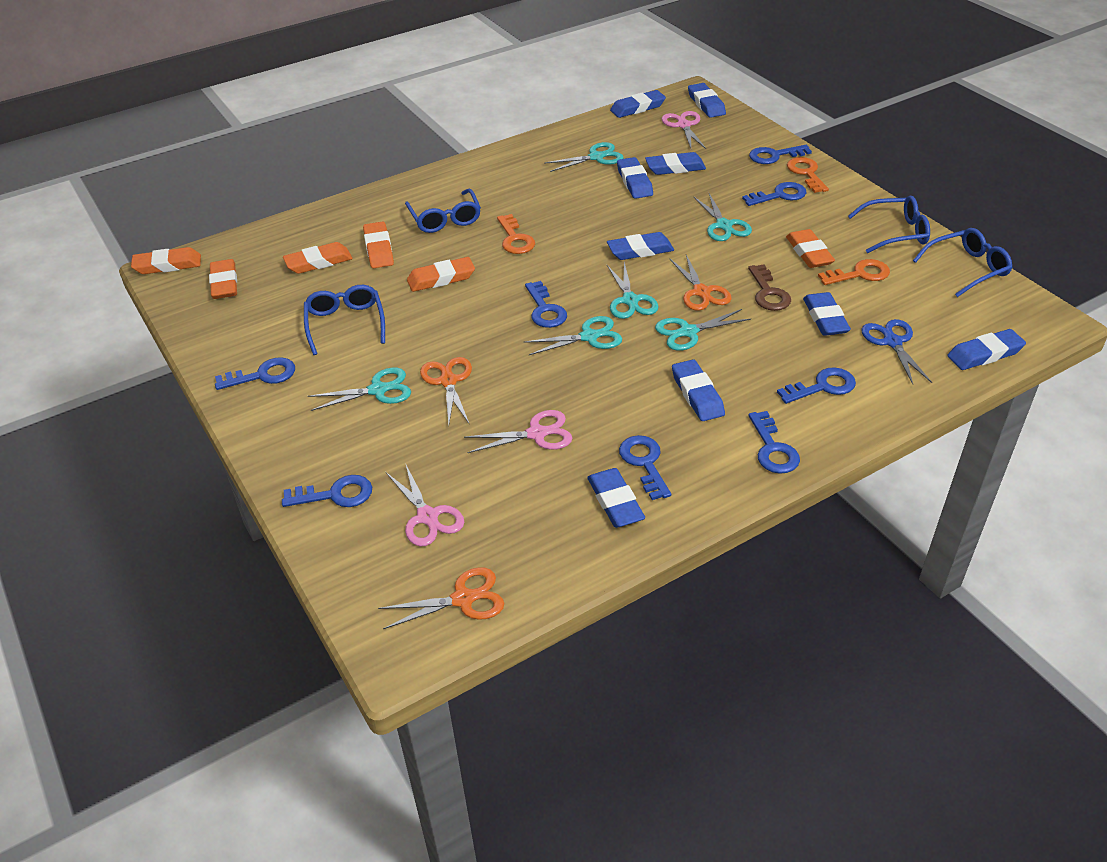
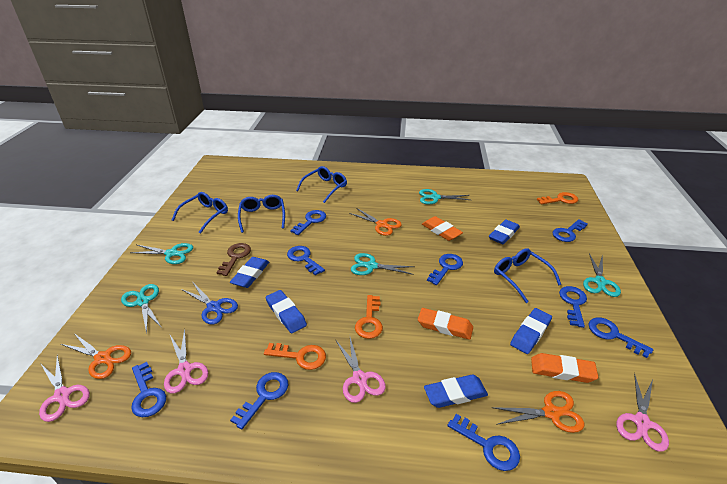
blue eraser: [587,468,645,528] [607,232,674,260] [610,90,666,118] [617,157,653,199] [645,152,706,175] [672,359,725,421] [688,83,726,118] [803,292,851,336] [947,329,1026,370] = 9 -> [230,257,269,288] [266,290,307,333] [424,374,488,408] [489,219,520,244] [510,308,552,354] = 5
blue key: [215,357,295,390] [282,475,372,507] [525,281,567,328] [619,435,671,500] [742,182,806,206] [748,411,800,474] [749,145,812,164] [777,367,856,404] = 8 -> [131,362,166,417] [230,372,288,430] [287,246,325,276] [290,210,326,235] [427,254,463,285] [447,414,520,471] [553,219,588,242] [559,286,587,328] [588,318,653,358] = 9
orange eraser: [131,247,201,274] [209,259,237,299] [283,242,353,274] [363,221,394,268] [407,257,475,292] [786,229,835,268] = 6 -> [418,308,473,340] [422,216,463,241] [531,353,598,383] = 3
pink scissors: [386,463,464,547] [464,410,572,453] [662,111,706,149] = 3 -> [39,355,90,422] [164,328,208,393] [335,338,386,403] [616,373,669,452] = 4
turquoise scissors: [308,368,411,411] [524,316,622,355] [544,142,624,172] [607,262,659,319] [655,309,751,351] [693,193,752,241] = 6 -> [121,284,162,334] [130,243,193,264] [351,253,415,275] [419,189,470,205] [583,253,621,297] = 5

